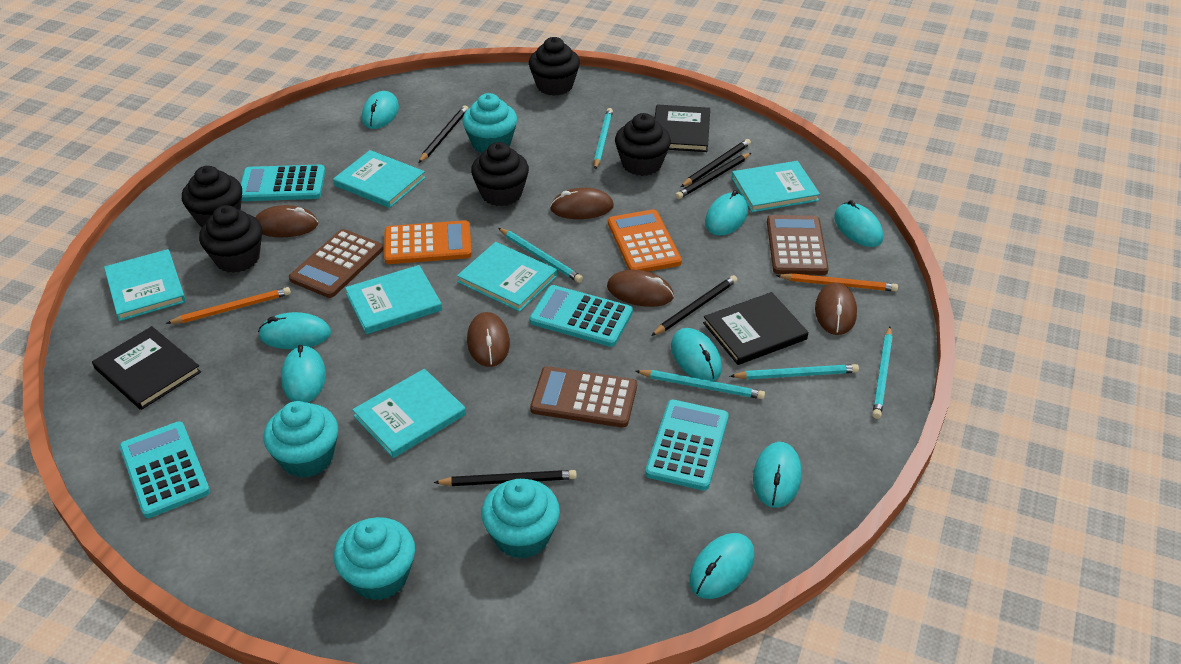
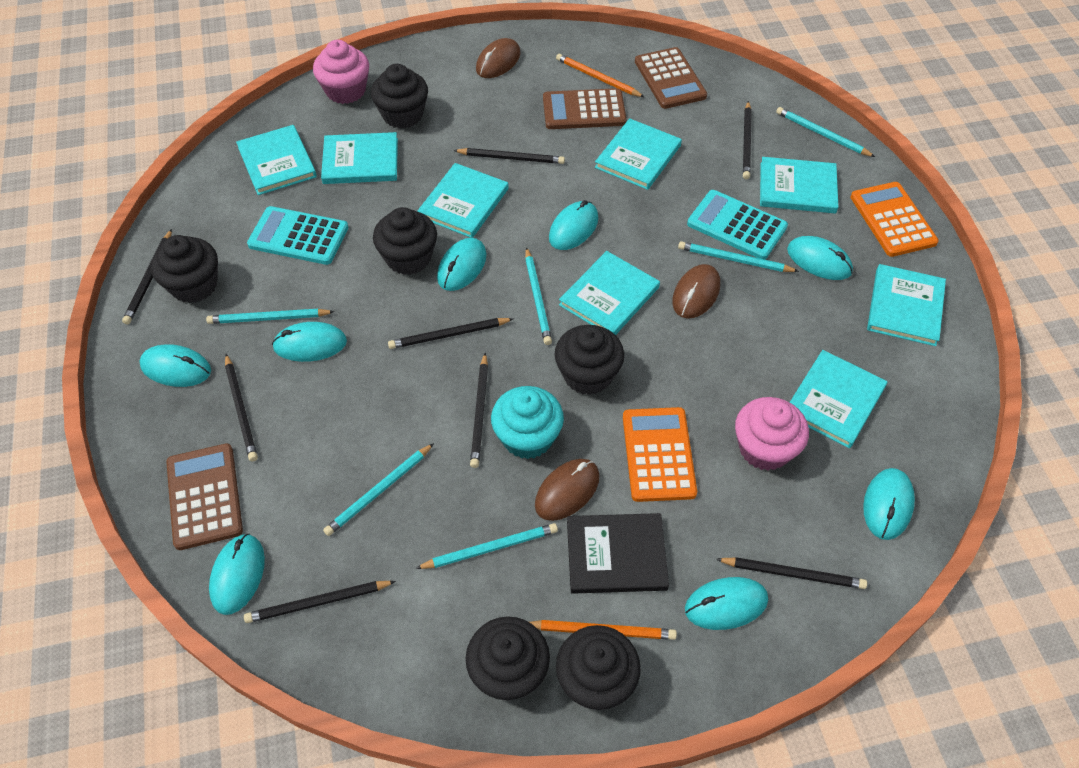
black book: [92,326,201,410] [654,104,710,152] [703,292,808,365] = 3 -> [567,513,669,594] = 1
black cupcake: [182,166,242,228] [199,205,262,273] [471,142,529,207] [529,37,580,96] [615,113,671,176] = 5 -> [151,235,218,303] [371,64,428,128] [373,207,437,275] [466,616,550,701] [555,325,624,395] [556,625,641,710] = 6
black pencil: [419,105,468,163] [434,470,577,486] [651,275,737,336] [675,153,751,199] [681,139,751,187] = 5 -> [122,229,172,325] [225,354,258,461] [244,581,396,623] [388,318,513,349] [453,148,565,164] [470,353,488,468] [716,557,867,589] [743,101,752,179] = 8
brown mouse: [255,205,318,237] [467,312,510,367] [550,188,614,219] [607,270,674,307] [815,282,857,335] = 5 -> [476,38,521,78] [535,459,600,521] [672,264,720,319] = 3
pink cupcake: none = 0 -> [313,40,369,104] [735,397,809,471] = 2
turquoise book: [104,249,186,321] [333,150,425,208] [345,265,442,334] [352,369,466,458] [457,242,557,312] [732,161,820,212] = 6 -> [236,125,317,195] [321,132,398,184] [417,163,509,238] [559,251,660,335] [595,118,682,190] [760,157,838,213] [790,350,887,448] [867,264,946,346] = 8
turquoise calculator: [119,421,210,518] [241,165,325,201] [529,285,633,347] [645,400,729,491] = 4 -> [247,206,348,265] [687,190,788,260] = 2
turquoise cupcake: [263,401,338,478] [334,517,415,600] [462,93,517,153] [481,479,560,559] = 4 -> [491,386,564,459] = 1
turquoise pencil: [498,228,583,283] [594,108,613,169] [635,370,765,399] [730,364,859,379] [872,327,893,419] = 5 -> [206,309,335,324] [323,443,434,536] [415,523,558,569] [525,247,552,345] [678,241,799,272] [776,107,875,157] = 6

